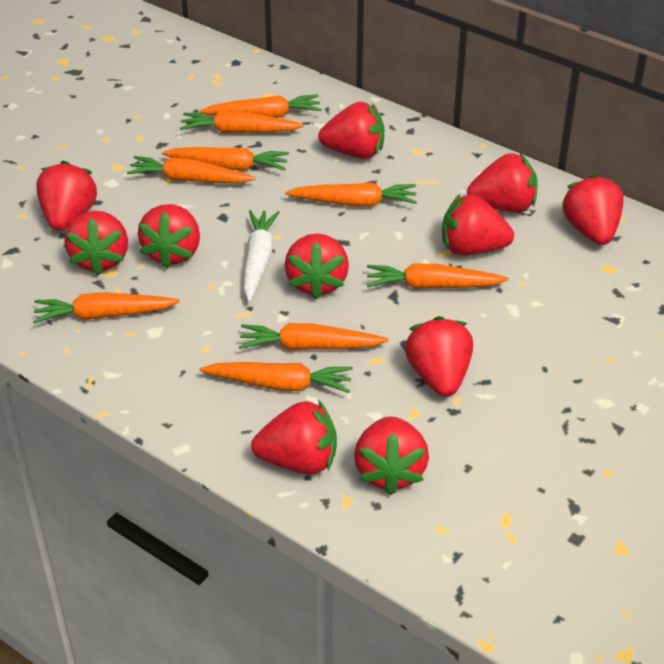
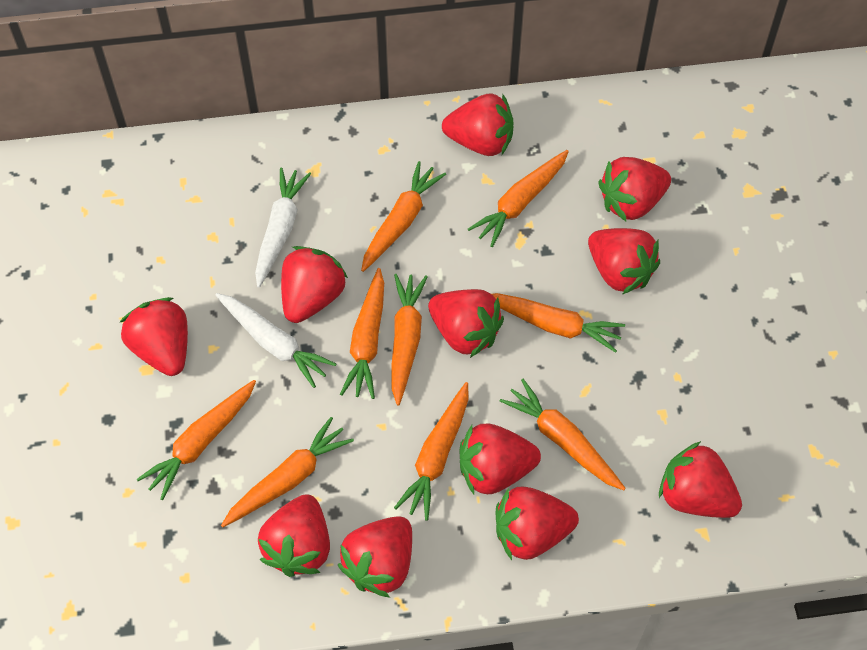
white carrot: [244,210,280,302] = 1 -> [215,293,336,388] [255,167,311,288] = 2

